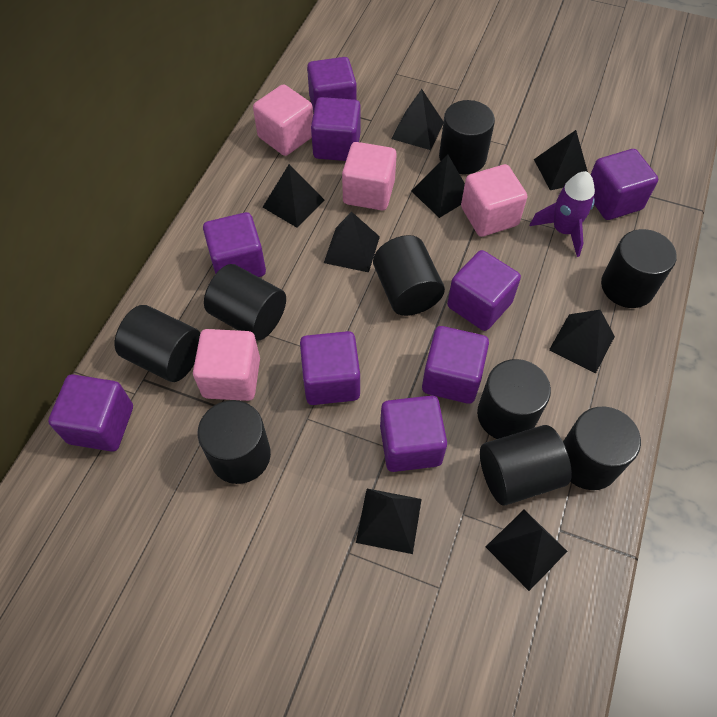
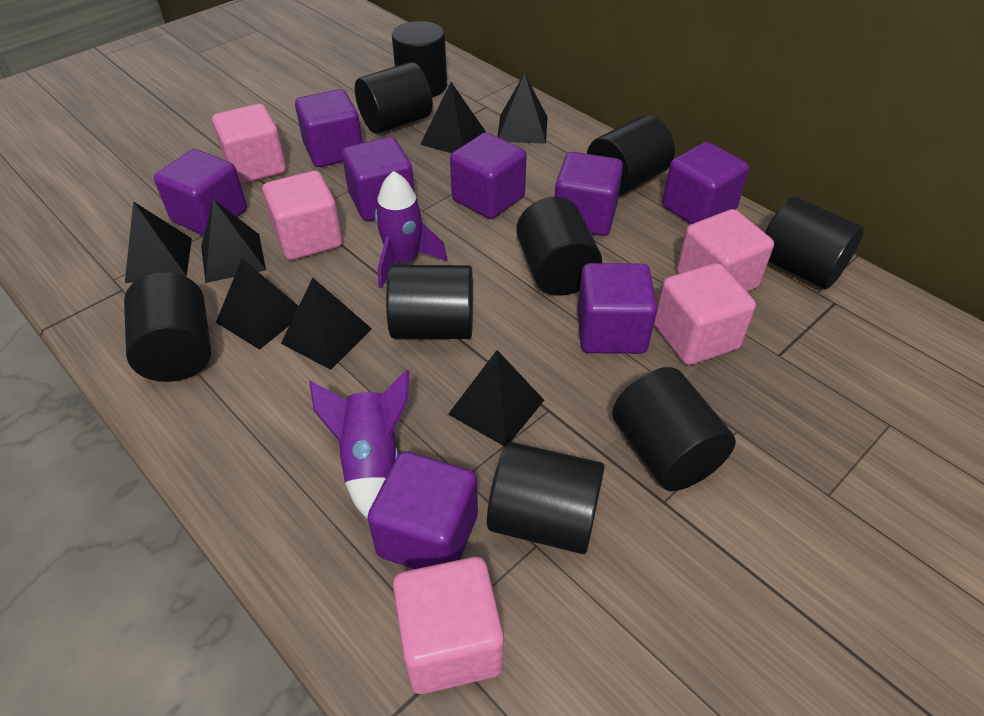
black pyramid: [263,164,324,228] [324,212,380,272] [356,489,422,554] [391,89,443,150] [411,154,465,218] [486,510,568,591] [534,130,588,190] [549,310,615,374] = 8 -> [125,201,192,283] [201,199,266,283] [216,259,299,350] [281,278,372,370] [420,82,486,153] [448,350,544,447] [498,73,547,144] = 7
pink cube: [193,329,260,401] [253,84,313,156] [342,142,397,210] [461,164,527,237] = 4 -> [212,104,287,184] [263,171,343,260] [393,557,504,694] [654,263,756,365] [677,209,774,292] = 5
purple cube: [48,374,133,452] [203,212,266,277] [300,331,360,405] [307,57,357,112] [311,97,361,161] [380,395,447,472] [422,326,489,404] [447,250,521,331] [590,149,658,220] = 9 -> [154,149,247,235] [295,89,363,167] [342,137,414,221] [367,451,478,569] [450,132,527,219] [555,152,623,236] [577,263,657,354] [662,142,749,224] = 8
purple rocket: [530,171,595,257] = 1 -> [309,370,409,518] [375,171,448,288] = 2

